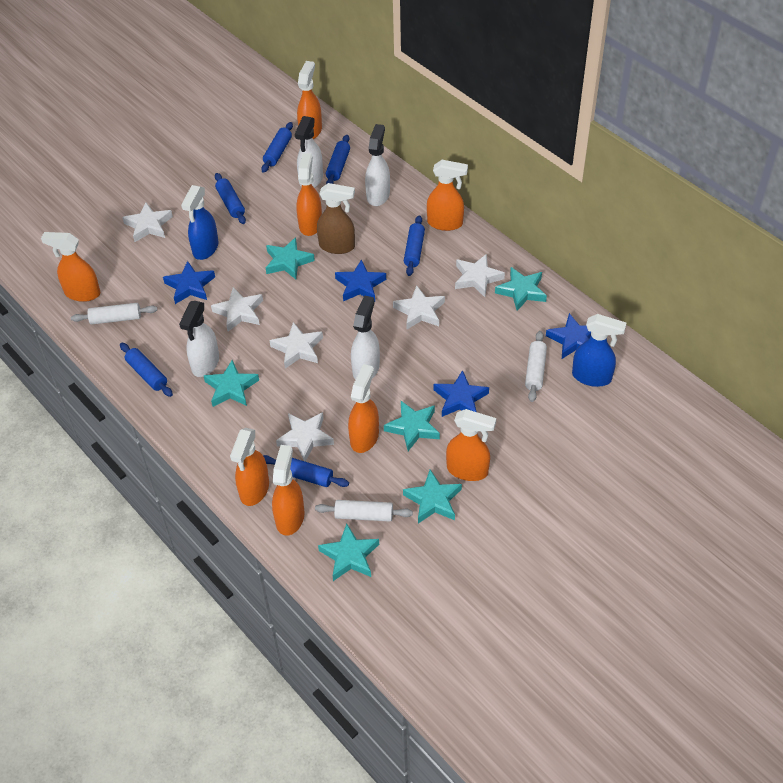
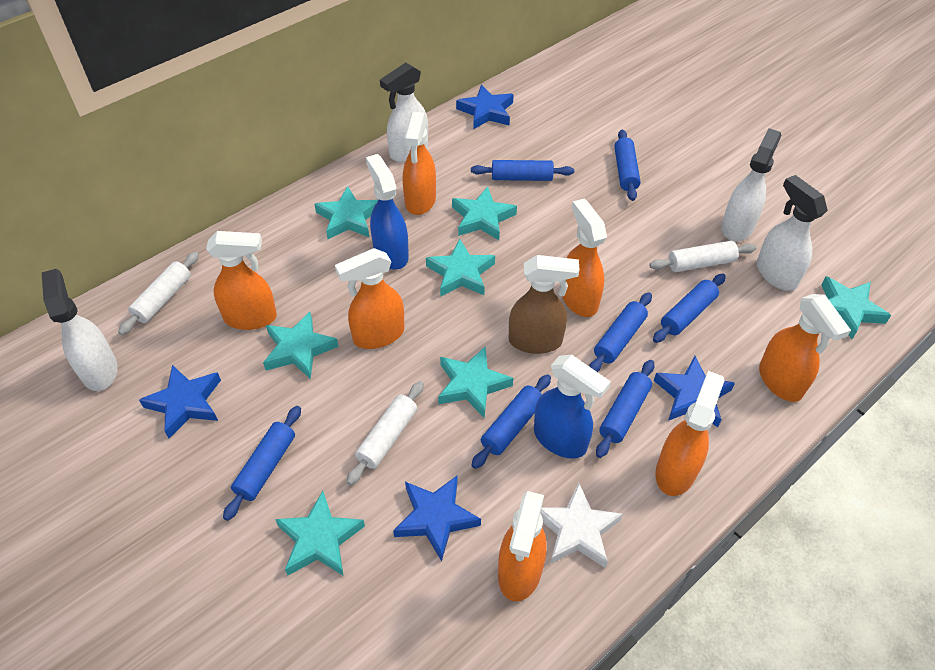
blue rolling pin: [120,343,173,397] [215,173,246,224] [261,122,293,173] [264,455,349,487] [326,135,350,184] [404,215,425,276] = 6 -> [223,406,301,521] [471,160,574,181] [471,374,551,469] [589,292,652,372] [596,360,654,458] [614,130,641,201] [653,274,726,343] = 7
orange spray bottle: [41,232,101,302] [230,428,269,506] [272,445,304,536] [296,153,322,236] [297,61,322,139] [348,364,379,453] [427,160,468,231] [446,409,496,481] = 8 -> [206,231,277,330] [335,248,404,349] [403,112,436,215] [498,491,547,602] [562,198,607,317] [655,371,725,496] [759,294,851,402] = 7
turquoise star: [204,360,259,407] [266,237,315,279] [318,524,379,581] [384,401,440,451] [403,470,462,523] [495,267,547,311] = 6 -> [263,312,339,379] [275,491,365,576] [314,186,378,239] [426,238,495,297] [438,346,514,418] [452,186,517,240] [821,276,891,339] = 7
white star: [122,203,173,242] [211,287,263,331] [269,322,323,369] [276,412,334,462] [393,285,445,329] [455,254,505,297] = 6 -> [540,483,623,568] = 1

